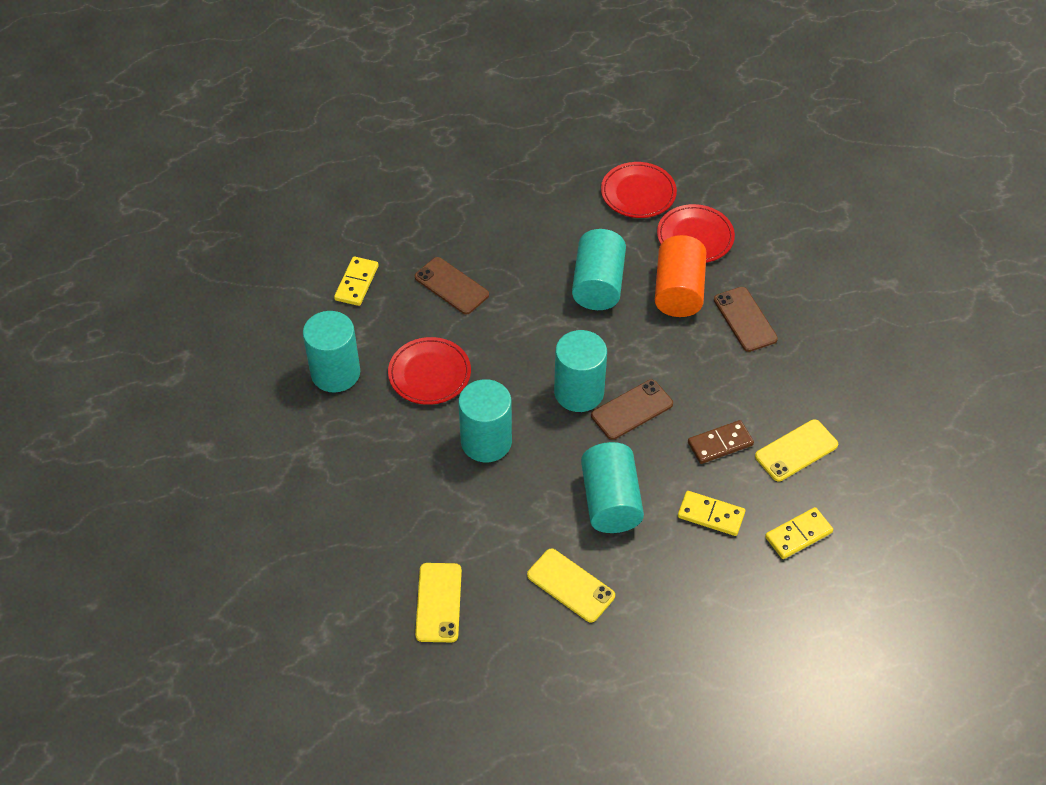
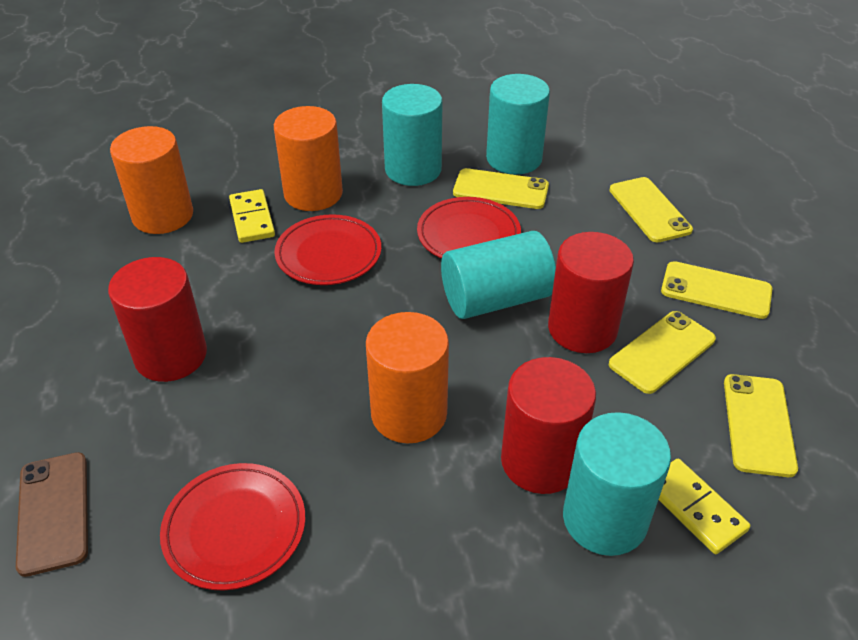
brown domino: [688,420,754,464] = 1 -> none = 0
brown phone: [415,257,489,314] [591,380,673,440] [714,287,778,352] = 3 -> [16,452,88,577] = 1
orange cylinder: [655,235,706,317] = 1 -> [110,126,193,234] [274,106,343,211] [366,312,449,444] = 3
red cylinder: none = 0 -> [108,257,207,382] [501,357,596,494] [548,232,634,353] = 3
turquoise cylinder: [303,311,360,392] [458,379,512,462] [554,330,607,412] [572,229,626,310] [581,442,644,533] = 5 -> [382,84,443,186] [441,231,556,319] [486,74,550,174] [563,412,671,556] = 4
yellow domino: [334,256,379,306] [678,491,745,536] [765,507,833,559] = 3 -> [229,189,275,243] [659,459,750,554] = 2
yellow phone: [415,563,462,642] [527,549,615,623] [755,419,838,482] = 3 -> [453,168,549,209] [609,177,693,243] [609,311,716,394] [661,261,772,319] [724,374,798,477] = 5

